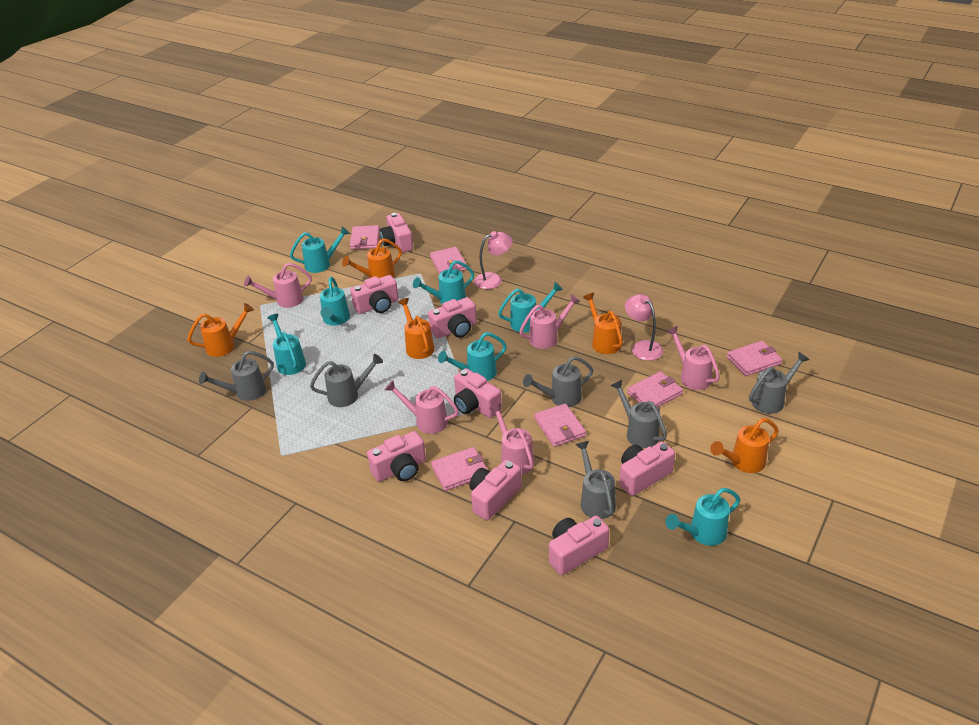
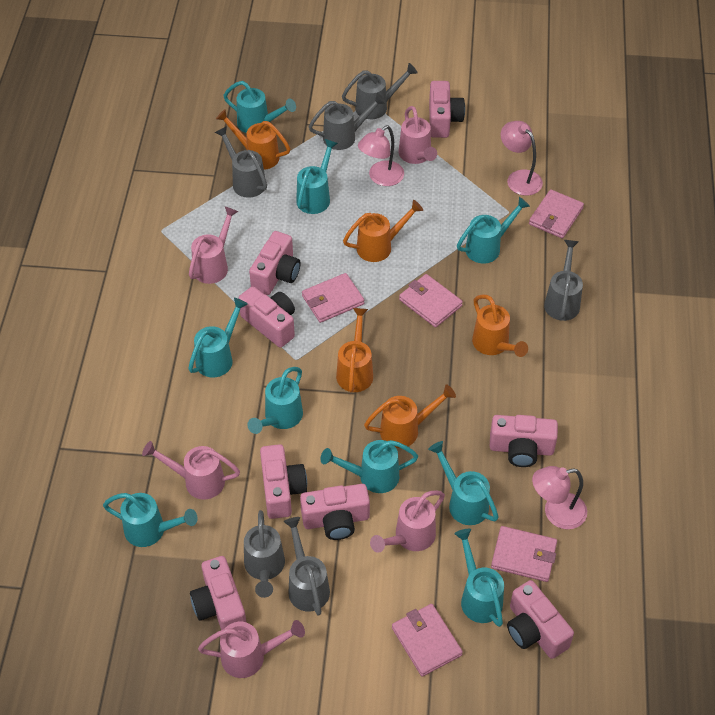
pink lamp: [474,231,513,289] [625,294,663,361] = 2 -> [358,125,404,186] [501,121,543,196] [532,466,587,529] = 3
pink wallet: [350,225,380,250] [430,247,467,274] [431,447,488,491] [534,403,586,447] [627,371,683,407] [727,341,782,376] = 6 -> [302,273,364,323] [392,604,463,677] [399,274,463,327] [491,526,557,582] [529,189,584,238] = 5
turquoise watering can: [267,314,306,375] [290,227,350,273] [320,277,350,326] [413,260,474,304] [438,332,507,381] [498,282,563,333] [665,488,740,546] = 7 -> [103,493,198,547] [188,298,248,378] [223,81,296,133] [247,367,303,434] [296,139,338,214] [321,440,418,493] [428,441,499,525] [454,529,504,627] [457,197,530,263] = 9

